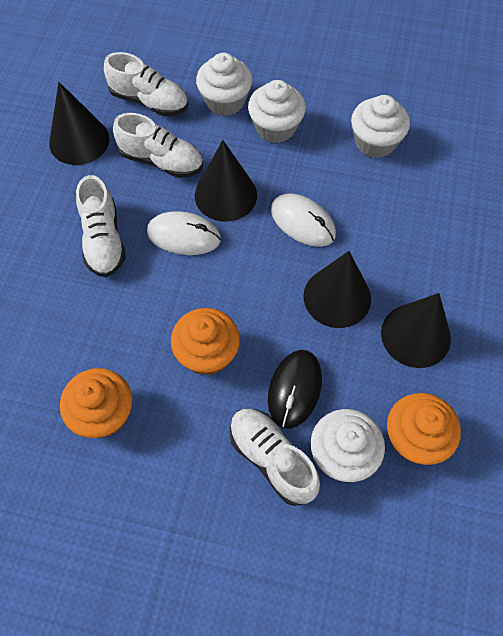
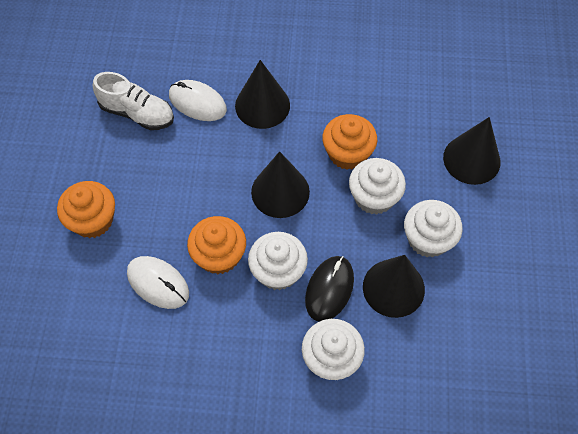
white shoe: [76,175,126,277] [104,52,188,116] [113,113,203,178] [229,408,320,506] = 4 -> [93,72,174,130] = 1

